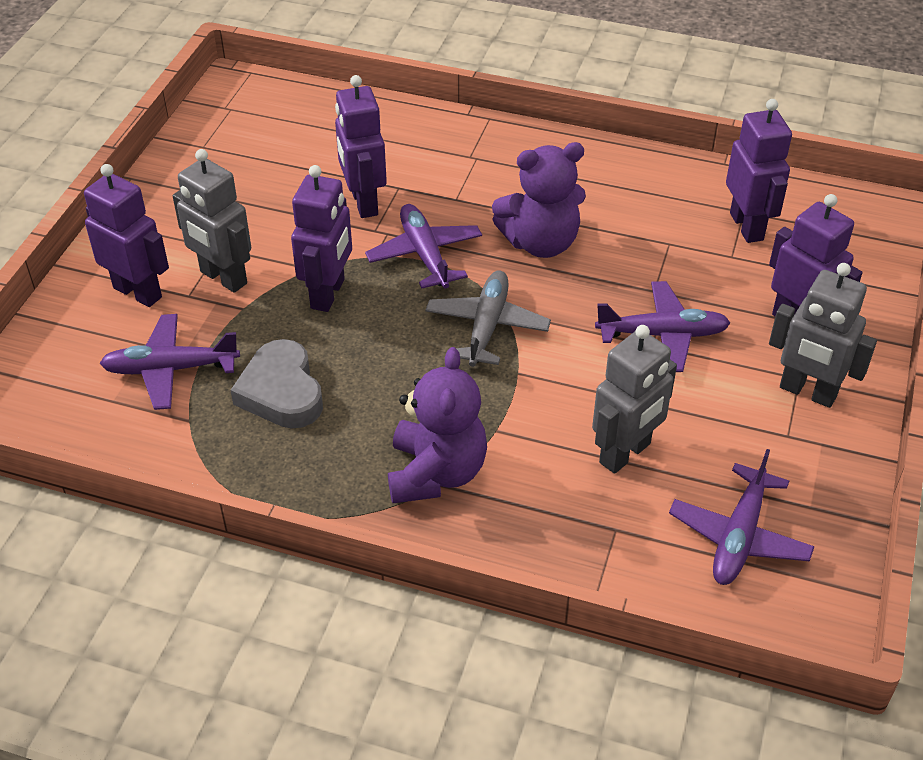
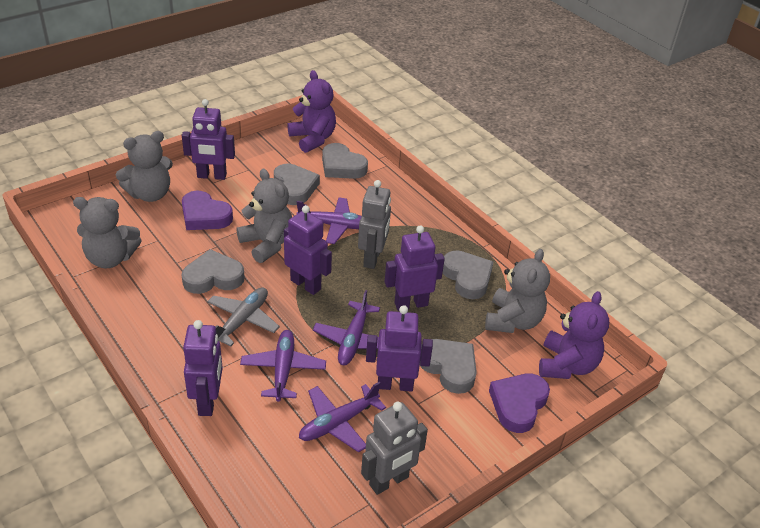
grey heart: [230,339,323,429] = 1 -> [182,249,244,294] [274,164,320,205] [322,143,368,179] [421,339,477,394] [443,251,493,299] = 5
grey robot: [173,149,251,293] [592,325,677,474] [769,263,877,408] = 3 -> [358,180,391,269] [361,402,428,495] = 2
grey teddy bear: none = 0 -> [73,197,142,268] [116,131,173,202] [236,169,292,263] [485,249,550,333] = 4
purple heart: none = 0 -> [182,191,233,230] [489,373,550,433] = 2

